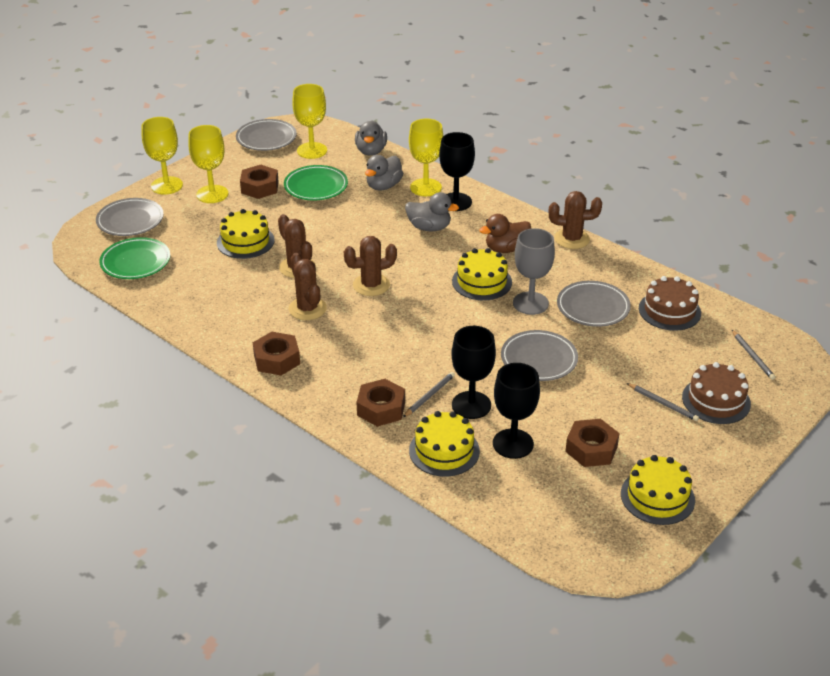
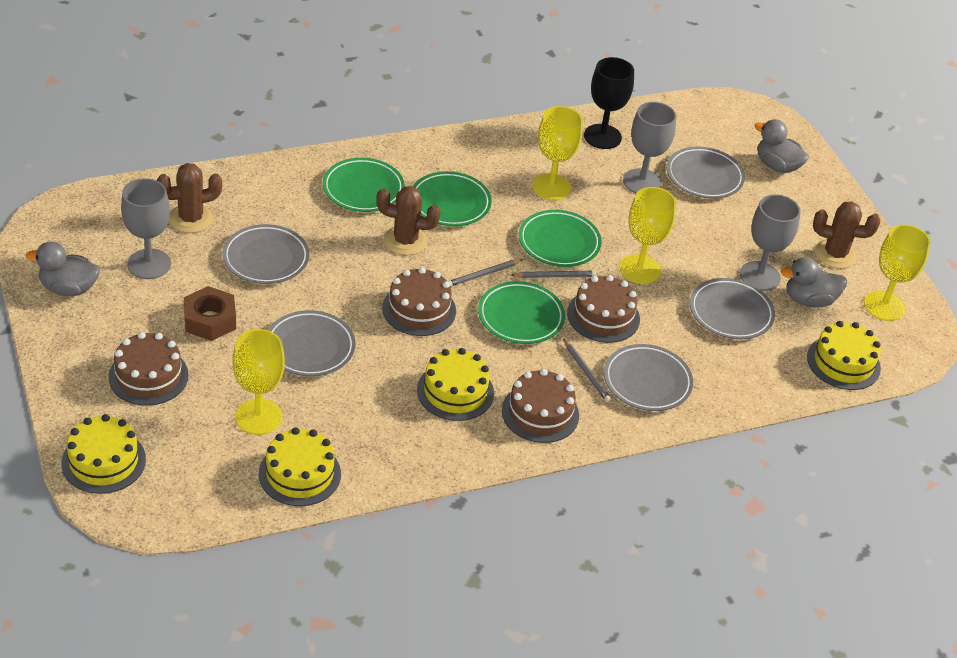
black goblet: [439,132,475,211] [451,326,496,419] [493,363,540,459] = 3 -> [584,57,634,149] = 1
brown cactus: [278,214,316,278] [289,253,327,320] [344,236,397,296] [549,191,602,249] = 4 -> [157,163,222,233] [376,186,441,255] [813,201,880,269] = 3
brown cake: [639,276,701,331] [682,362,751,424] = 2 -> [108,332,189,406] [382,267,456,336] [502,369,579,443] [567,275,640,343] = 4
brown duck: [479,214,532,253] = 1 -> none = 0
brown nut: [240,165,279,199] [253,332,300,376] [357,379,405,427] [565,419,620,467] = 4 -> [184,286,236,341] = 1
green plate: [99,237,170,279] [284,165,348,201] = 2 -> [323,158,405,212] [413,171,492,226] [478,281,565,344] [519,210,602,267] = 4
grey goblet: [513,228,555,315] = 1 -> [121,178,171,279] [623,102,676,193] [740,194,801,291] = 3
grey plate: [96,198,164,236] [236,119,297,151] [501,330,578,381] [557,281,631,327] = 4 -> [223,224,309,284] [268,310,355,377] [604,344,693,411] [667,147,745,199] [690,278,775,339] = 5

